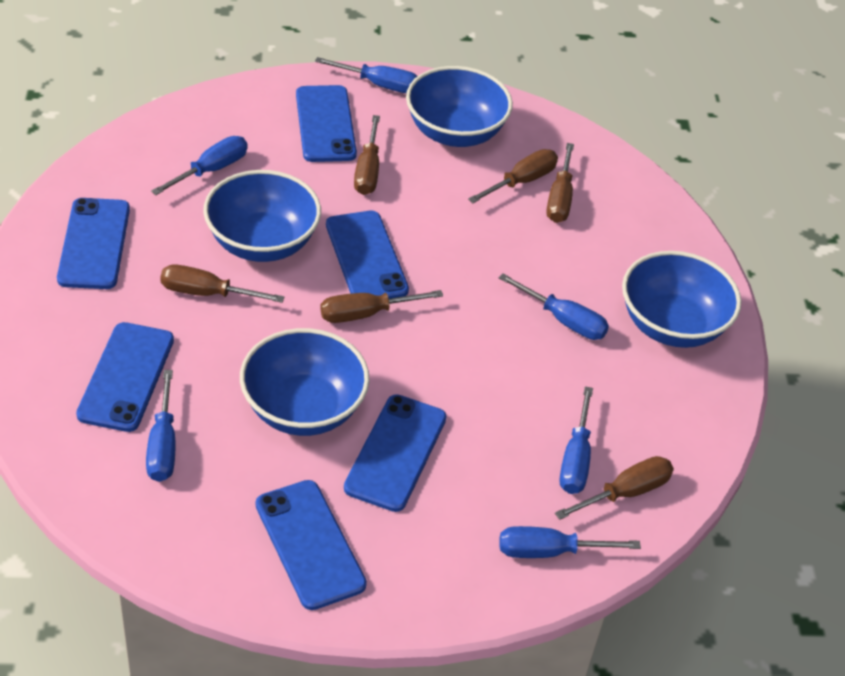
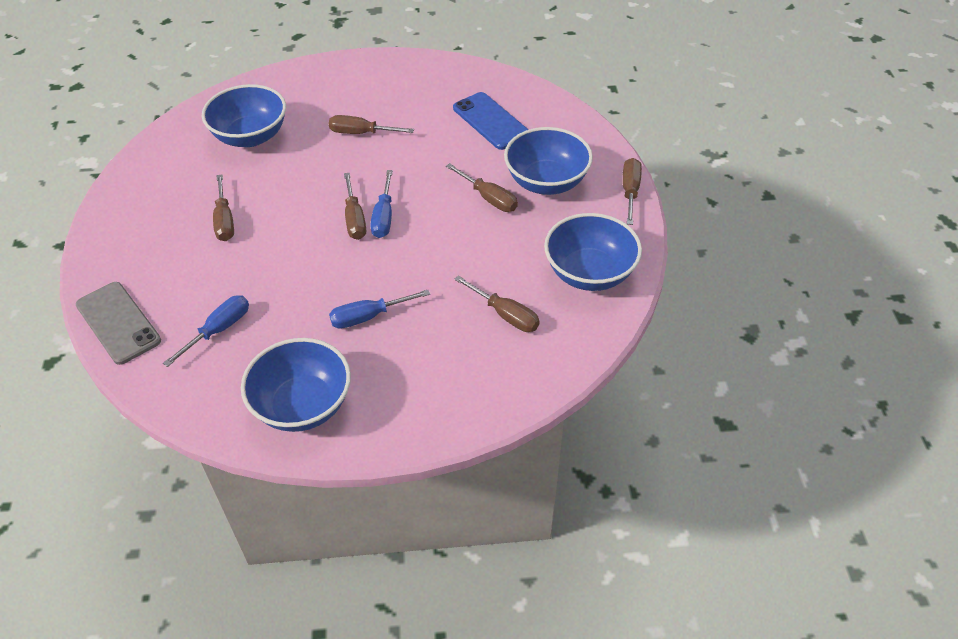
blue phone: [57,198,130,289] [76,322,174,432] [256,480,367,610] [296,85,357,162] [326,211,409,299] [344,394,446,512] = 6 -> [453,92,529,150] = 1
blue screwdriver: [146,370,176,482] [151,136,248,195] [315,57,417,93] [499,274,609,340] [499,526,641,558] [560,386,593,494] = 6 -> [163,295,249,367] [329,290,430,329] [370,170,393,238] = 3
grey phone: none = 0 -> [76,282,161,365] = 1

